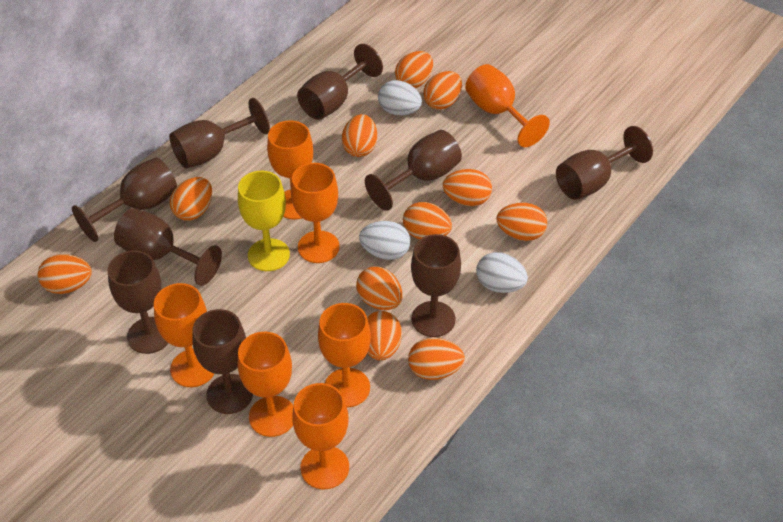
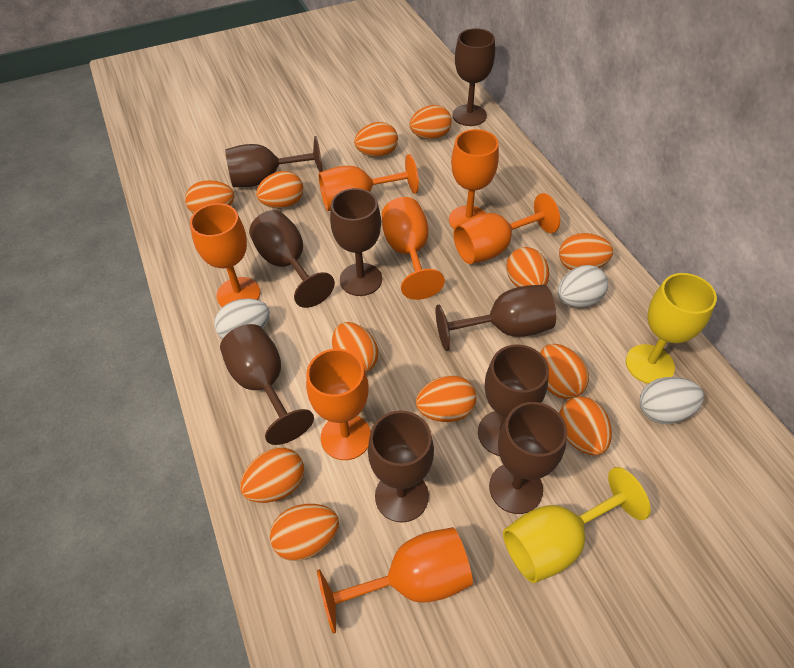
orange egg: [38,254,92,294] [170,177,212,221] [342,114,377,157] [356,266,403,310] [367,311,402,361] [395,51,433,88] [403,202,452,239] [408,338,465,380] [423,71,462,110] [443,169,492,206] [497,203,547,241] = 11 -> [185,180,234,214] [240,447,304,503] [256,171,303,208] [270,504,339,561] [332,322,378,373] [354,122,398,157] [409,105,452,139] [416,375,477,422] [506,247,549,287] [540,344,589,399] [559,233,613,270] [559,397,612,455] = 12
yellow goblet: [238,171,290,271] = 1 -> [503,467,651,583] [626,273,717,384] = 2

